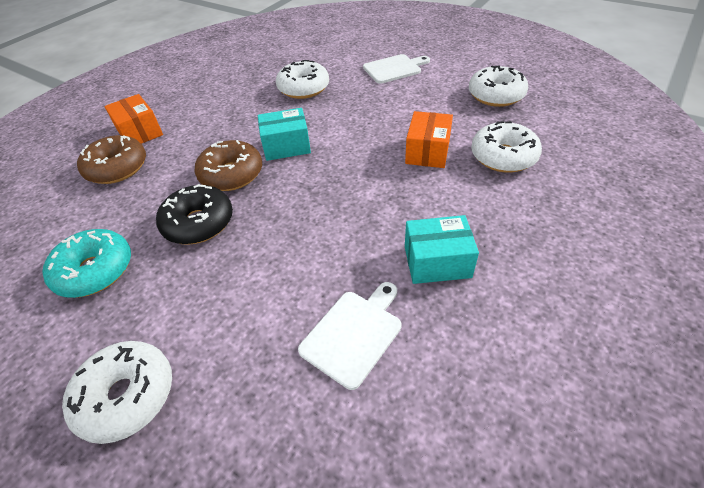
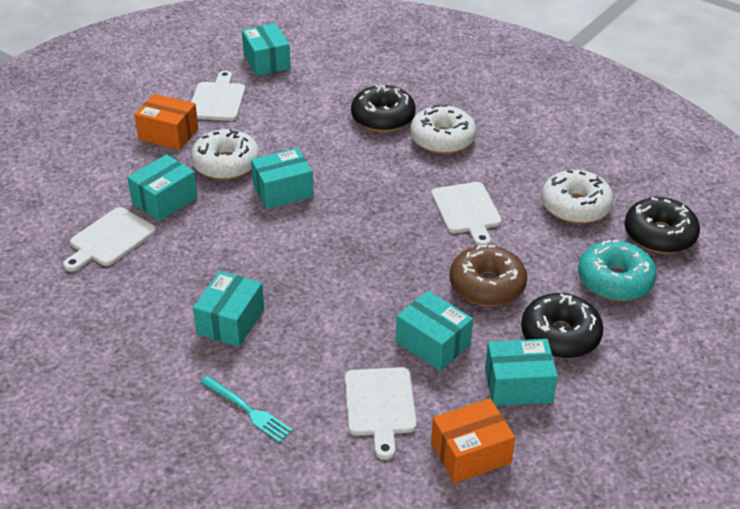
black donut: [156,184,233,245] = 1 -> [351,85,416,132] [521,293,603,359] [625,197,700,254] = 3
brown donut: [77,135,146,184] [194,140,262,191] = 2 -> [450,245,527,306] = 1
turquoise box: [258,108,311,161] [405,215,479,284] = 2 -> [127,154,198,221] [193,271,264,347] [242,23,291,76] [251,148,314,209] [396,291,473,371] [485,339,558,406] = 6
turquoise fork: none = 0 -> [200,376,293,443] = 1
white cutting board: [298,282,402,390] [363,54,430,84] = 2 -> [63,207,156,272] [191,71,245,121] [345,367,417,460] [431,182,502,246] = 4
white donut: [62,341,172,444] [276,60,329,99] [469,65,528,107] [471,121,542,173] = 4 -> [191,129,259,180] [410,105,477,154] [541,170,614,224] = 3

